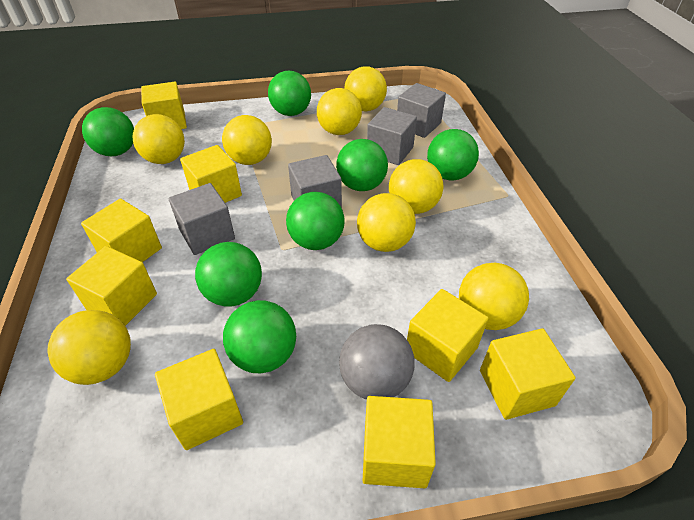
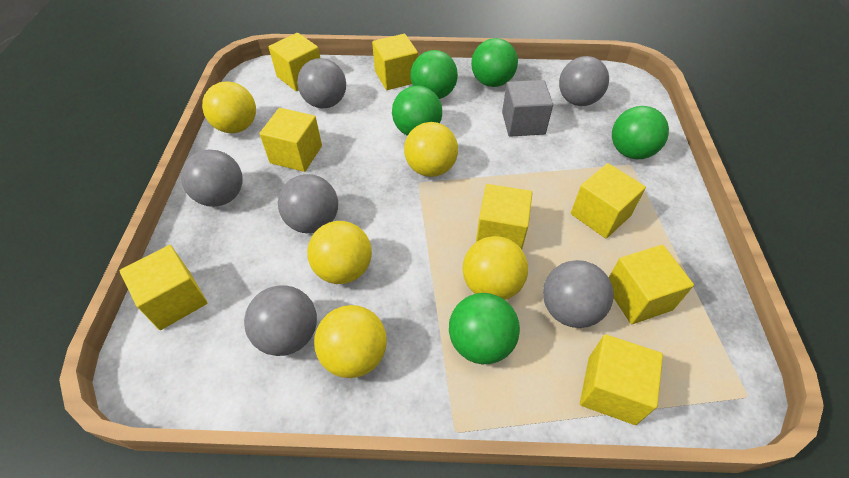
green ball: [82,107,134,156] [195,242,262,307] [223,300,296,373] [268,71,311,116] [286,192,344,250] [336,139,388,191] [427,129,479,180] = 7 -> [392,86,442,136] [411,50,458,99] [449,293,520,364] [471,38,518,87] [612,106,669,159] = 5
grey ball: [339,324,415,400] = 1 -> [181,150,243,207] [244,285,317,356] [278,174,338,233] [297,58,346,108] [543,260,614,328] [559,56,609,106] = 6
grey cube: [169,183,235,255] [288,155,342,208] [367,107,417,165] [397,83,446,138] = 4 -> [502,80,553,137] = 1
yellow ball: [47,310,131,385] [133,114,185,164] [222,115,272,165] [317,88,362,135] [344,66,387,111] [357,193,416,252] [389,159,443,214] [459,263,529,330] = 8 -> [202,81,256,133] [307,221,372,284] [314,305,387,378] [404,122,458,177] [463,236,528,300] = 5

